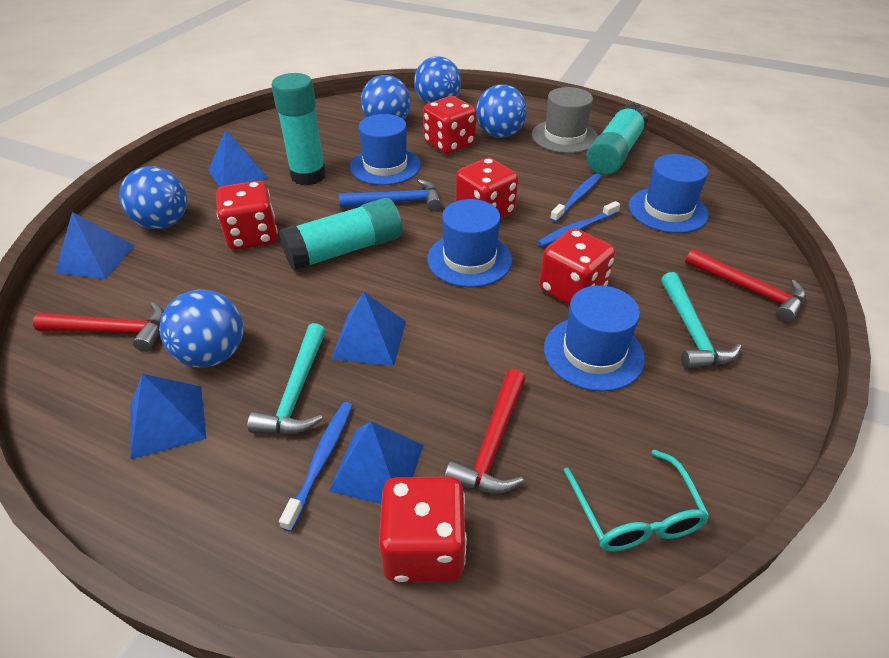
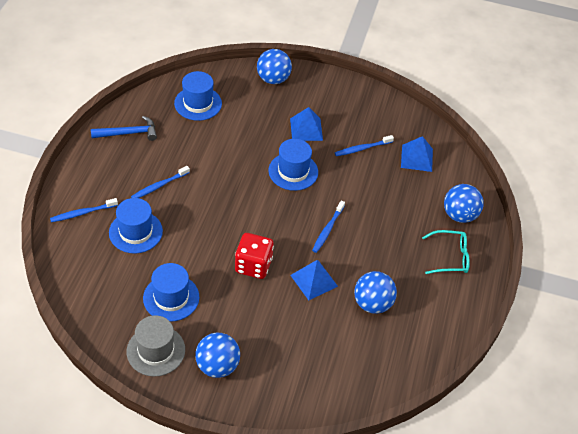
blue ball: [119,166,187,229] [159,290,243,368] [361,75,411,119] [414,56,461,104] [476,84,527,138] = 5 -> [195,333,240,378] [257,49,292,84] [354,271,397,314] [444,184,483,223] = 4
blue pyramid: [55,212,135,279] [130,374,207,459] [208,130,267,187] [329,421,423,504] [332,292,406,366] = 5 -> [290,107,323,141] [290,260,338,300] [401,136,433,172] = 3
blue toothbrush: [279,402,353,532] [537,201,620,247] [550,173,601,222] = 3 -> [50,198,118,222] [131,166,190,198] [312,201,345,253] [335,135,394,156] = 4
red dice: [216,181,278,250] [379,477,467,582] [423,96,476,154] [456,158,518,219] [539,228,615,305] = 5 -> [235,233,274,279] = 1
red hammer: [33,302,164,352] [445,369,526,494] [685,249,806,323] = 3 -> none = 0
turquoise glue stick: [271,73,326,185] [279,198,402,271] [586,103,648,175] = 3 -> none = 0
turquoise hammer: [247,323,326,435] [661,272,742,369] = 2 -> none = 0

